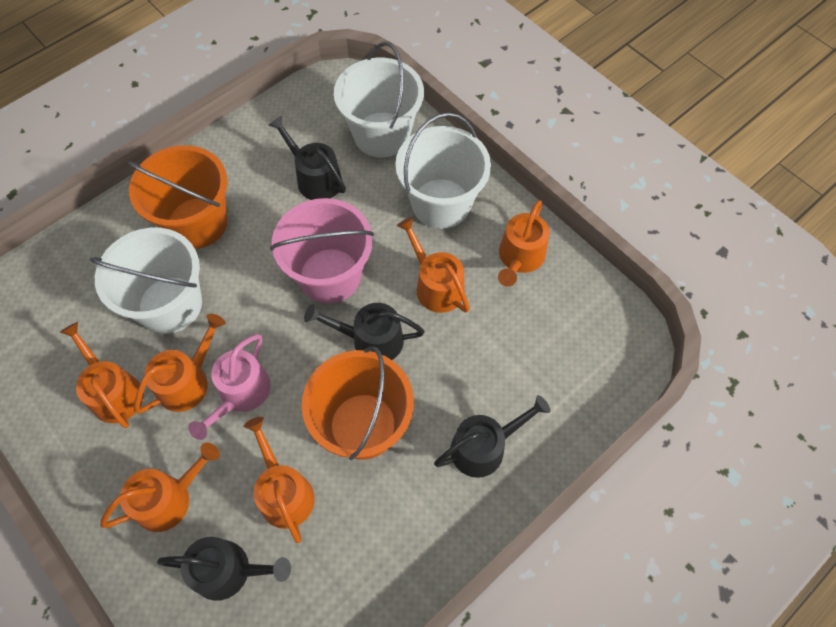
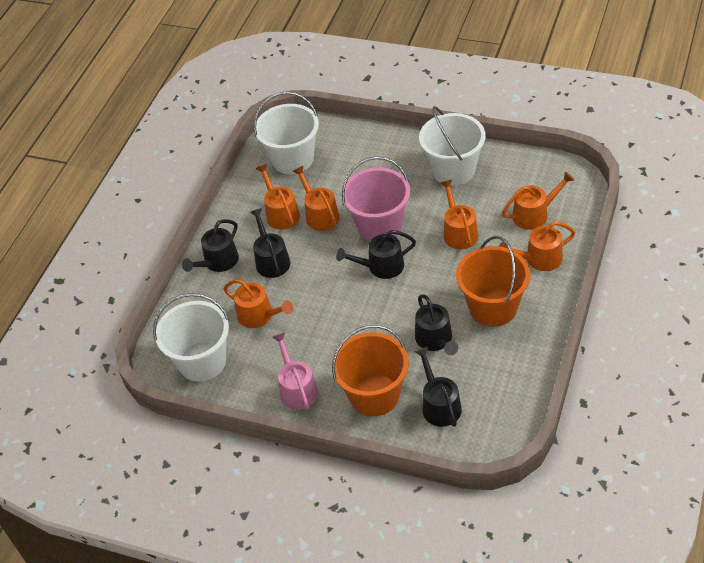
black watering can: [157,537,291,601] [268,115,346,200] [304,303,424,360] [434,395,551,478] = 4 -> [182,219,239,272] [250,208,290,278] [336,230,416,279] [415,294,458,355] [415,347,462,427] = 5

